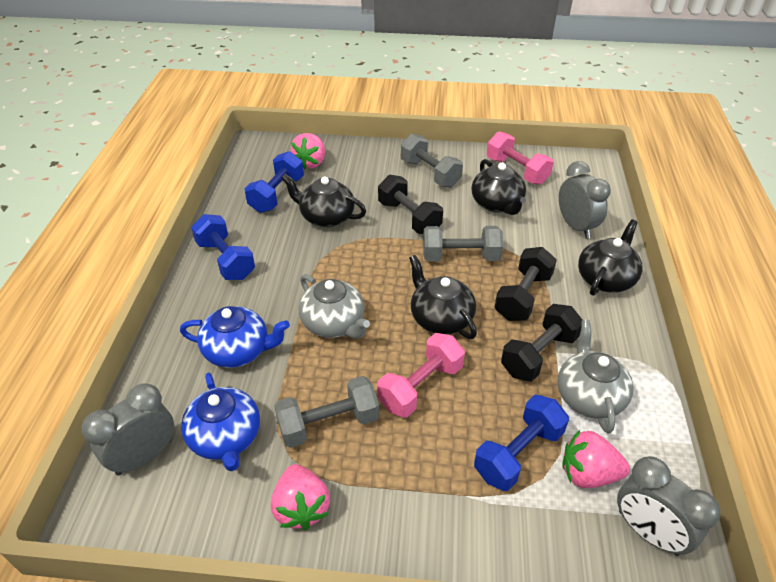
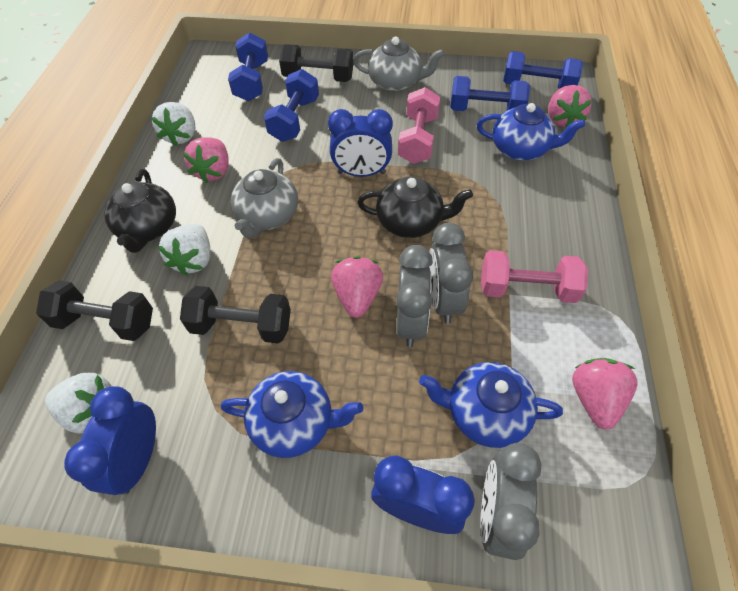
black teapot: [282,174,366,227] [409,255,477,339] [471,159,526,215] [578,219,642,296] = 4 -> [104,169,176,253] [357,176,473,238] = 2
blue clock: none = 0 -> [64,386,156,495] [328,109,393,177] [371,455,475,534] = 3
blue dumbbell: [191,214,255,280] [245,151,304,213] [474,395,569,491] = 3 -> [228,33,268,101] [264,69,319,142] [450,76,530,111] [503,51,583,89] = 4
blue teapot: [180,306,290,368] [181,372,260,471] = 2 -> [221,371,364,458] [419,362,563,448] [477,103,585,161] = 3
grey dumbbell: [274,376,379,448] [401,134,463,188] [423,226,503,261] = 3 -> none = 0
pink strawberry: [271,464,330,530] [291,133,325,169] [562,430,630,488] = 3 -> [183,137,229,183] [331,256,383,318] [548,85,592,128] [572,358,637,430] = 4
white strawberry: none = 0 -> [45,373,112,434] [151,102,195,146] [158,224,211,276] = 3

